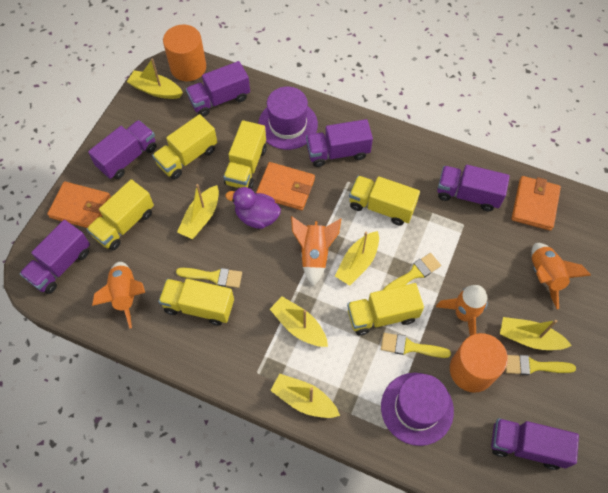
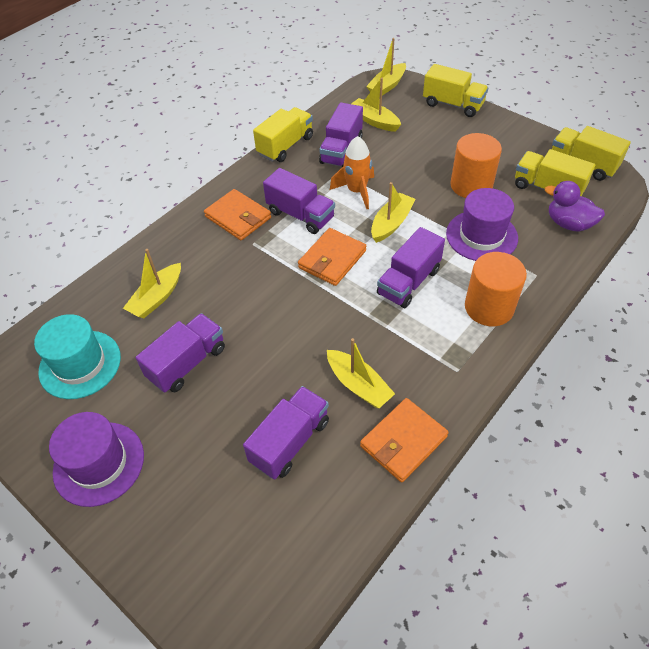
orange rocket: [92,262,145,329] [291,216,341,286] [436,285,488,336] [531,243,591,309] = 4 -> [330,136,374,209] = 1
purple truck: [20,220,90,294] [88,120,156,179] [186,61,250,117] [306,119,373,167] [437,165,510,211] [491,418,579,470] = 6 -> [135,313,225,392] [243,386,329,480] [263,168,335,234] [319,102,363,167] [377,227,445,308] = 5
turquoise hat: none = 0 -> [34,314,121,399] = 1
yellow boat: [127,58,183,99] [177,184,219,239] [270,297,328,347] [270,374,340,418] [335,231,379,286] [500,317,572,350] = 6 -> [123,249,181,318] [327,338,395,408] [351,78,401,132] [366,38,406,95] [371,182,416,243] = 5
yellow brush: [176,268,242,288] [381,333,451,358] [383,253,441,290] [506,355,576,375] = 4 -> none = 0
yellow truck: [86,179,154,250] [152,114,217,179] [158,279,234,325] [223,120,266,189] [347,283,424,335] [349,176,420,226] = 6 -> [253,107,313,162] [423,64,488,117] [515,149,595,196] [552,126,631,181] = 4

